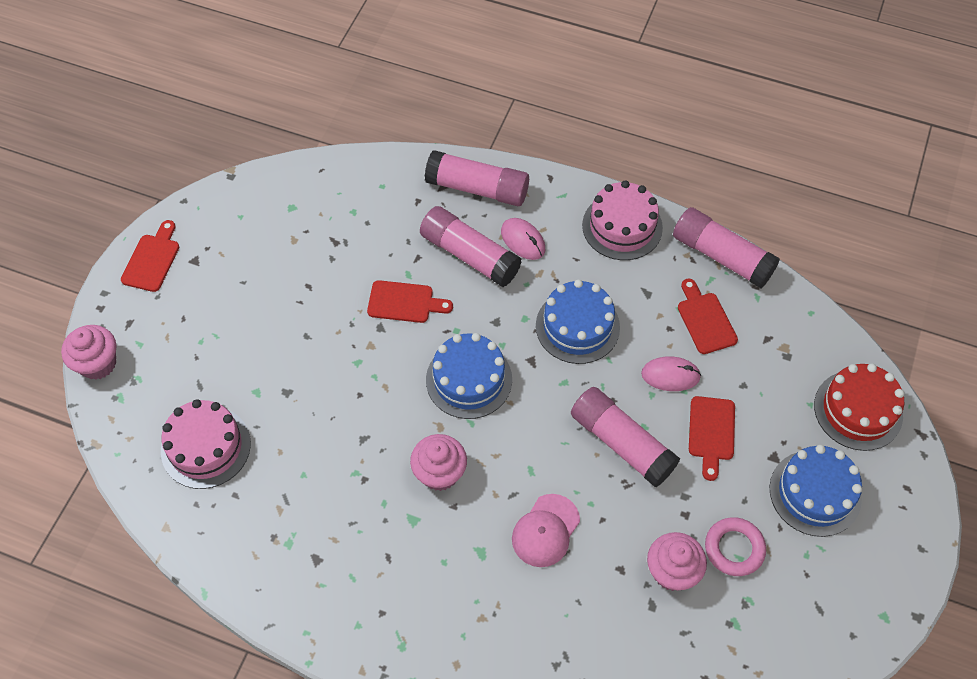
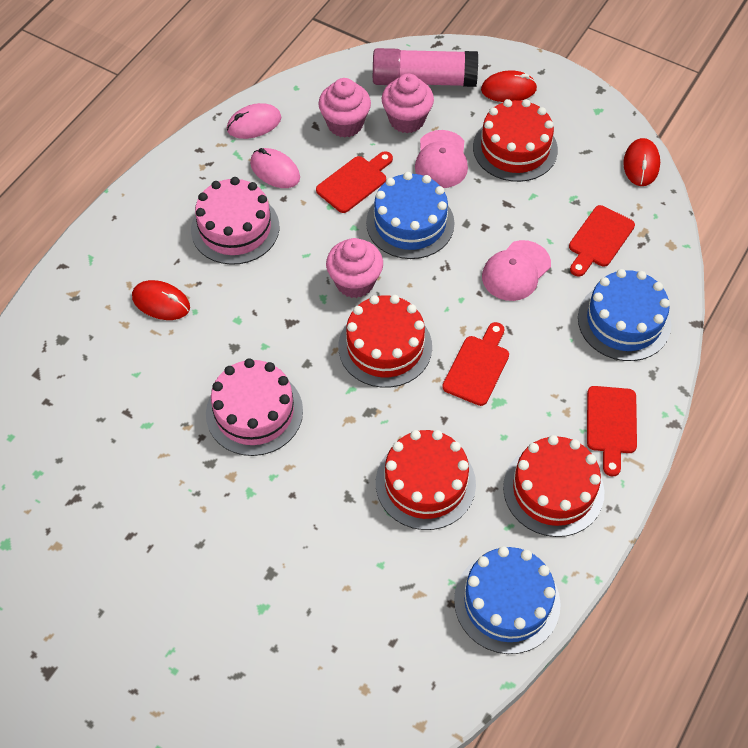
pink cap: [512,494,580,567] = 1 -> [415,130,468,188] [482,240,551,301] = 2
pink glue stick: [420,206,522,287] [425,150,529,206] [571,387,680,487] [673,207,780,288] = 4 -> [373,48,478,87] = 1
pink ring: [705,517,766,576] = 1 -> none = 0
red cake: [814,363,904,451] = 1 -> [338,295,432,388] [376,430,476,530] [473,99,558,182] [503,435,604,537] = 4
red mouse: none = 0 -> [132,280,190,320] [481,71,537,102] [623,138,660,186] = 3

